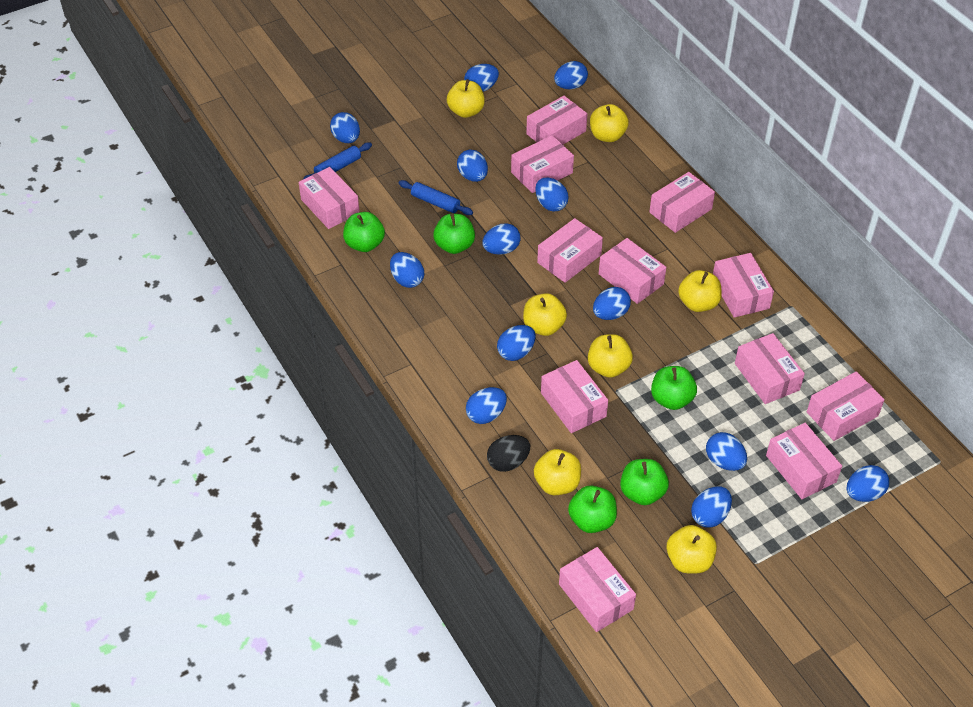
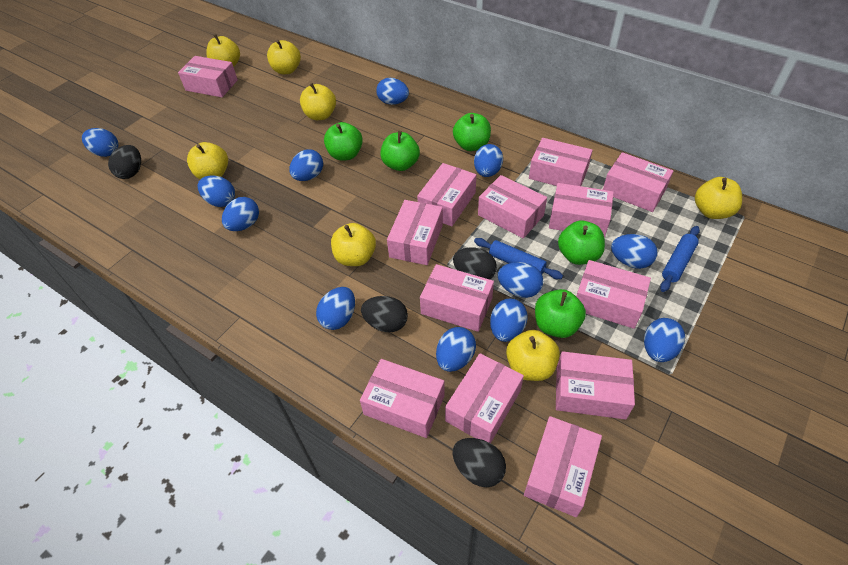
black egg: [487,435,530,472] = 1 -> [108,145,141,179] [361,296,408,332] [453,247,497,279] [453,438,506,487] = 4
blue egg: [330,112,360,143] [390,252,424,288] [457,150,488,182] [464,64,499,92] [466,387,507,424] [482,223,521,255] [497,325,536,361] [535,177,569,212] [554,61,588,90] [593,287,631,320] [691,486,732,528] [706,432,747,471] [846,465,889,502] = 13 -> [82,128,118,157] [197,176,235,207] [222,197,259,231] [289,149,323,181] [316,287,355,330] [376,78,409,105] [436,327,476,372] [474,144,503,177] [490,299,528,342] [498,262,543,298] [611,234,658,269] [644,318,685,362] = 12
pink box: [299,167,360,229] [511,135,574,193] [526,96,587,144] [537,218,603,283] [541,360,608,433] [559,547,636,632] [599,238,666,304] [649,172,715,233] [713,253,774,318] [735,333,805,404] [766,423,842,499] [807,371,885,441] = 12 -> [178,56,238,97] [360,359,445,438] [387,200,443,265] [417,163,476,226] [420,264,494,332] [445,353,524,443] [478,175,547,239] [524,416,602,517] [529,138,593,186] [549,183,614,238] [556,351,635,420] [576,260,651,329] [603,152,673,212] = 13

